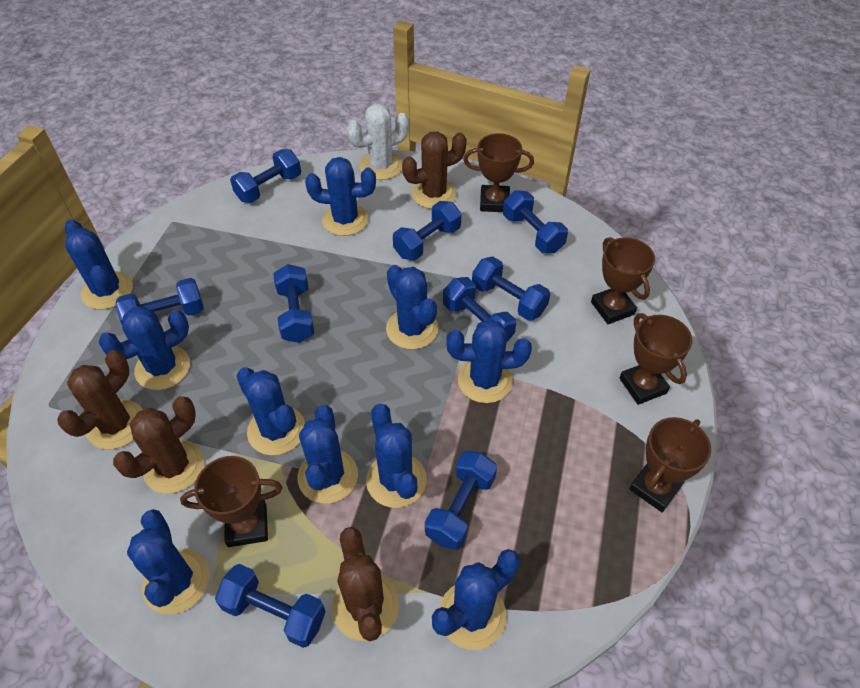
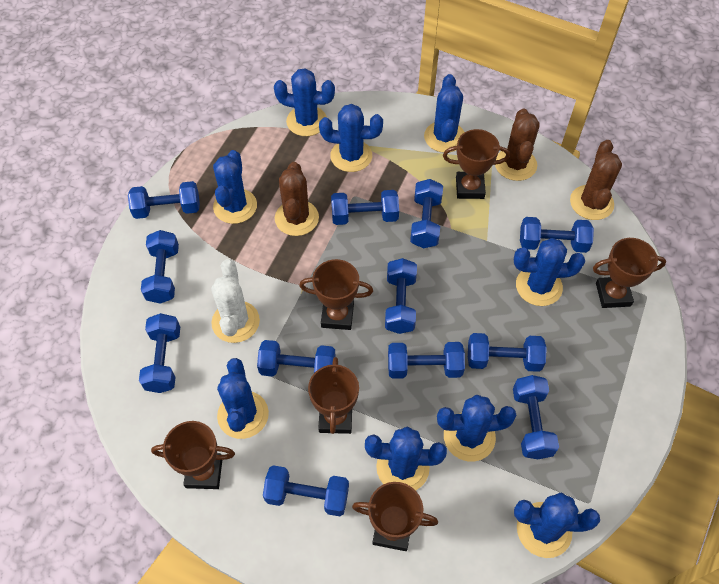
blue cactus: [65,219,133,310] [98,306,190,390] [127,509,210,614] [236,367,305,455] [297,405,358,504] [305,157,376,236] [366,404,427,508] [386,265,439,350] [432,549,520,650] [446,319,532,403] = 10 -> [213,150,257,224] [217,358,269,439] [274,68,335,136] [319,104,383,172] [365,427,447,490] [424,74,464,153] [437,395,517,462] [514,238,585,306] [514,493,600,558] = 9
blue dumbbell: [115,278,204,324] [215,564,326,648] [230,149,301,203] [273,264,314,343] [393,201,462,261] [425,451,497,550] [443,277,516,341] [472,256,550,321] [503,190,568,253] = 9 -> [128,181,200,219] [139,313,180,393] [141,230,179,304] [257,340,335,377] [263,465,349,516] [331,190,399,225] [385,258,417,334] [388,342,465,379] [410,179,443,248] [468,333,547,372] [513,375,559,459] [520,217,594,253] = 12
brown cactus: [57,350,143,450] [113,396,204,494] [332,527,399,641] [402,132,467,209] = 4 -> [275,162,319,236] [495,109,540,181] [570,140,622,220] = 3
brown trophy: [180,456,282,547] [463,133,534,212] [591,237,655,324] [620,313,693,405] [629,417,711,512] = 5 -> [151,421,235,489] [299,259,373,330] [308,357,359,434] [352,482,438,551] [443,129,510,199] [593,238,666,308] = 6

